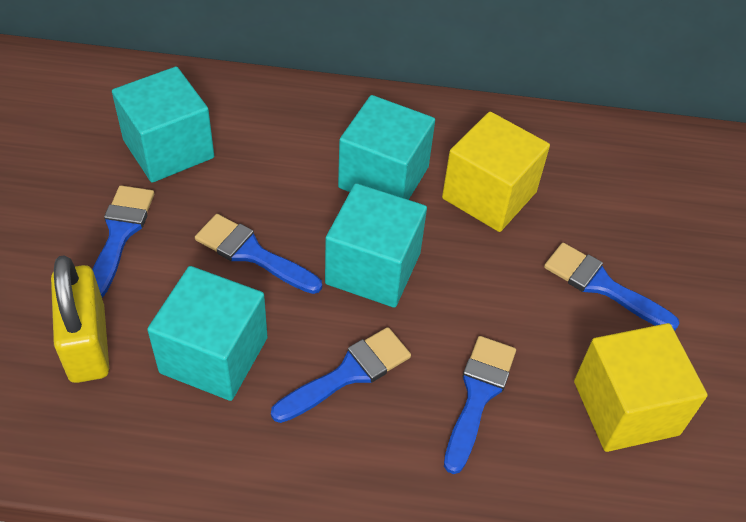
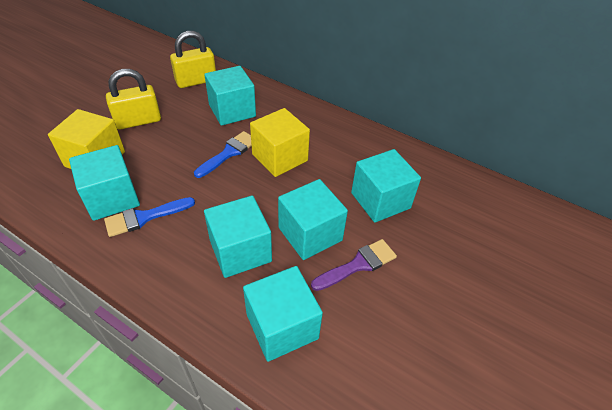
blue brush: [92,185,154,298] [195,214,322,294] [271,327,411,423] [444,336,516,474] [544,243,680,331] = 5 -> [104,197,195,237] [194,131,252,178] = 2
purple brush: none = 0 -> [311,239,397,291] = 1
turquoise cube: [112,67,214,183] [147,266,268,401] [325,183,427,308] [338,95,435,200] = 4 -> [69,145,140,221] [204,66,256,126] [204,196,272,278] [243,266,323,362] [278,179,348,260] [351,149,421,223] = 6
yellow padlock: [51,255,109,383] = 1 -> [106,69,161,129] [170,31,216,88] = 2

